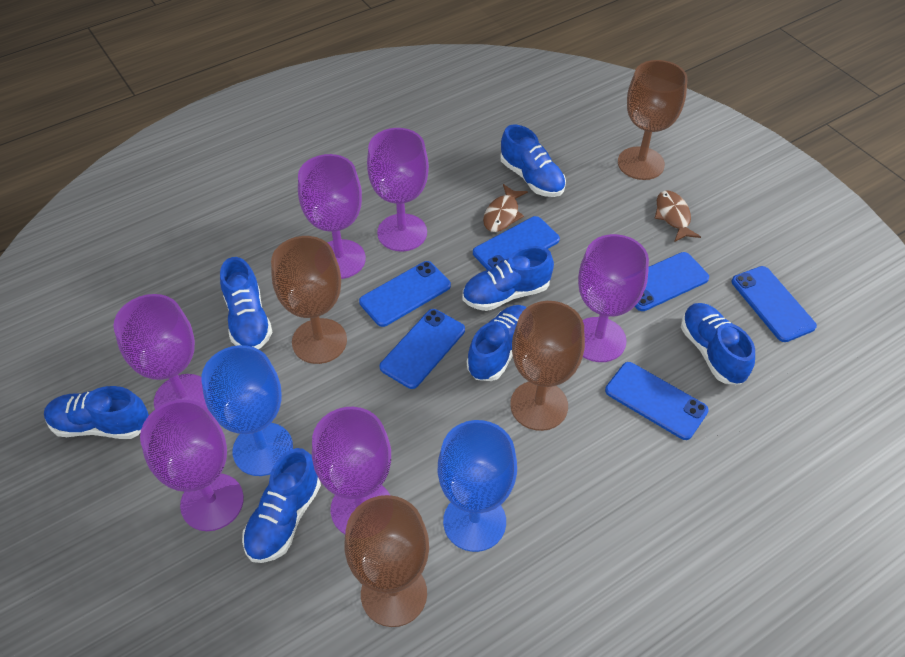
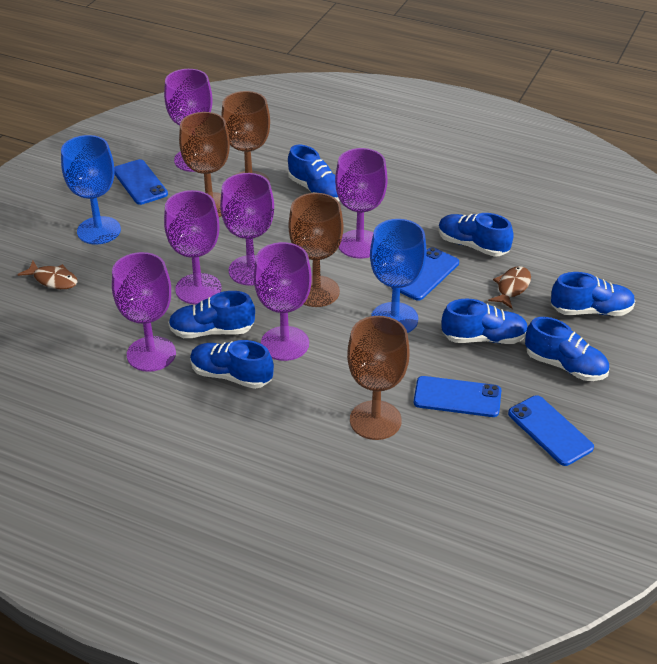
blue phone: [359,261,451,327] [380,309,465,389] [473,216,560,270] [605,362,709,440] [635,252,709,311] [732,266,817,342] = 6 -> [114,159,168,205] [391,247,459,301] [414,376,501,417] [508,395,594,466] = 4

